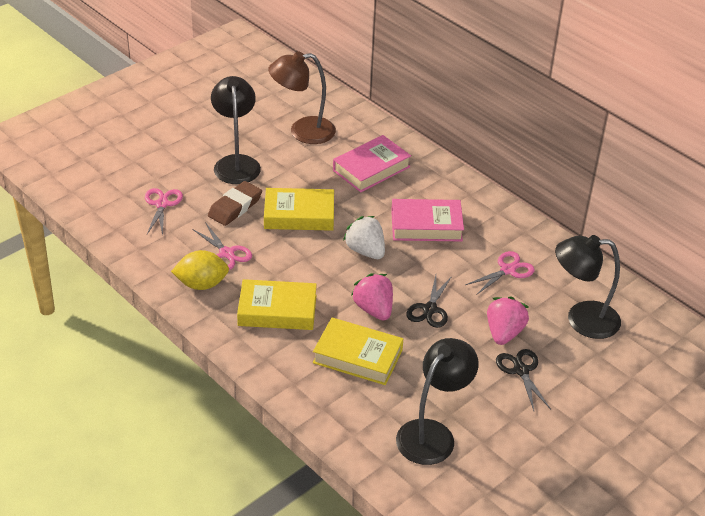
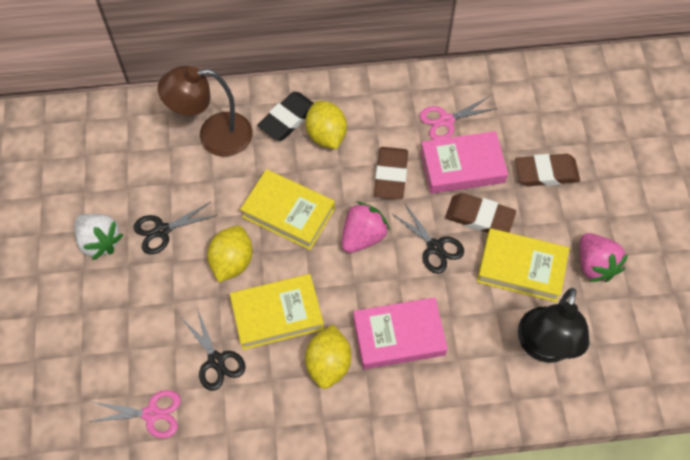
black eraser: none = 0 -> [257,92,313,140] = 1
black lamp: [211,76,261,184] [396,338,479,465] [555,235,621,339] = 3 -> [518,288,589,363] = 1
black scissors: [406,275,452,328] [496,349,551,411] = 2 -> [134,202,218,255] [182,308,245,391] [391,204,464,274] = 3
brown eraser: [208,181,262,226] = 1 -> [374,147,408,199] [445,193,516,233] [515,154,580,186] = 3
pink scissors: [145,188,183,236] [192,222,252,270] [465,251,535,295] = 3 -> [88,390,181,438] [420,96,497,140] = 2
yellow lemon: [171,250,229,290] = 1 -> [207,226,253,282] [305,101,347,149] [305,325,351,389] = 3

